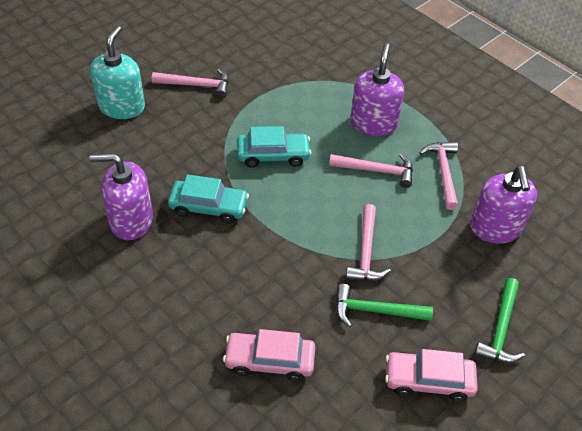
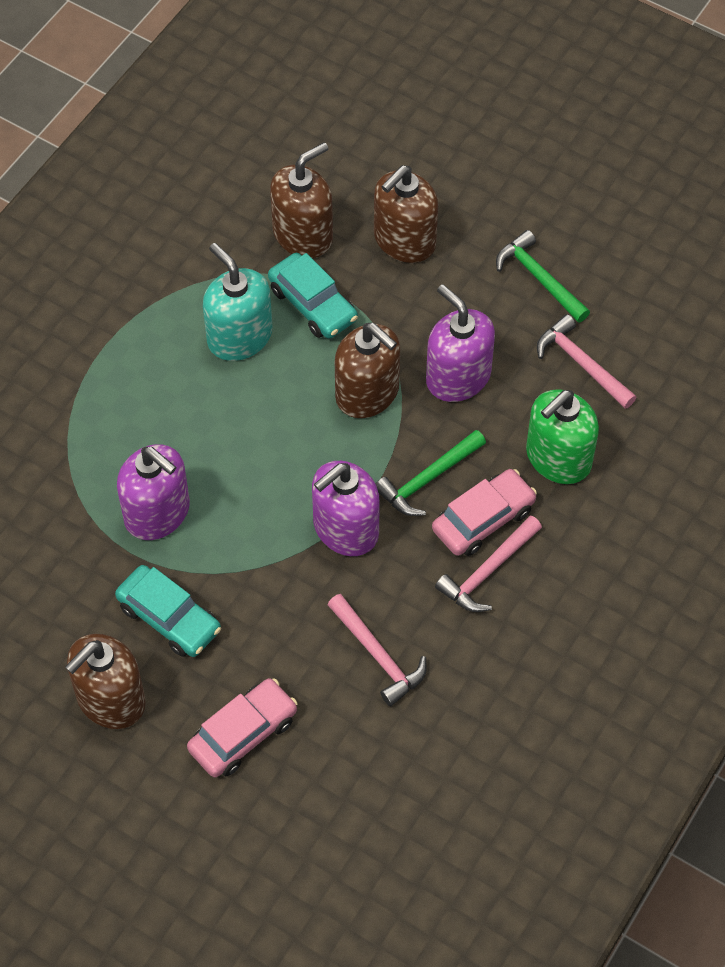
brown soap dispenser: none = 0 -> [65,634,146,729] [270,142,333,258] [335,323,400,418] [374,165,438,263] = 4
green soap dispenser: none = 0 -> [526,389,599,484] = 1
pink hammer: [152,69,229,98] [329,153,413,188] [346,204,391,281] [420,142,458,210] = 4 -> [328,594,427,706] [435,515,542,612] [537,314,637,409] = 3

